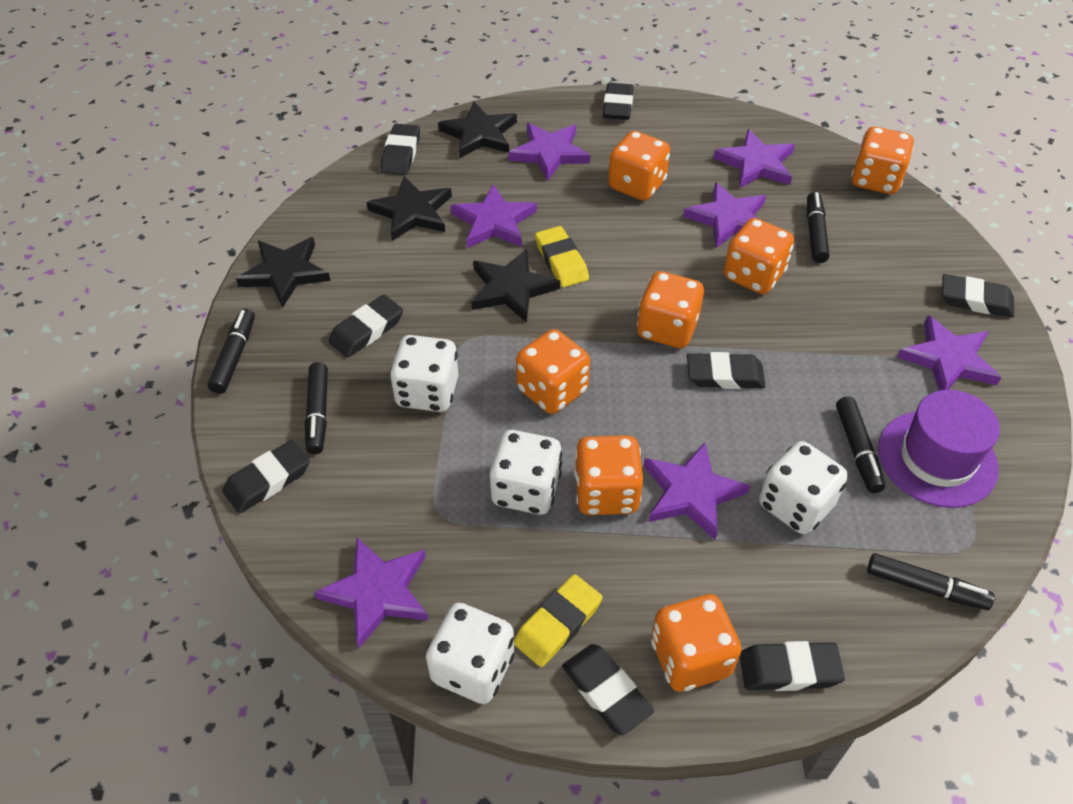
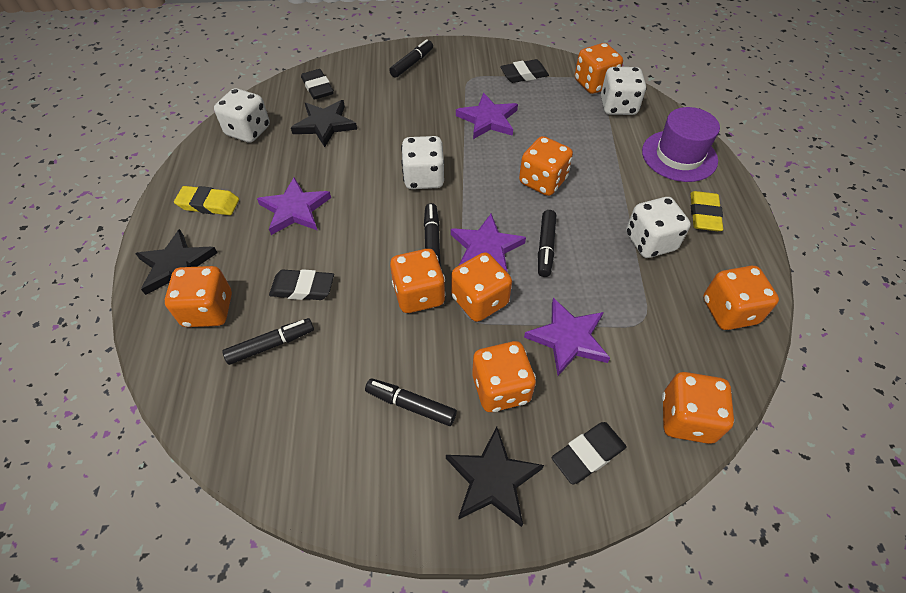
black eraser: [222,440,310,514] [328,295,403,358] [381,124,420,175] [562,644,654,735] [603,83,634,120] [687,352,766,389] [740,641,845,691] [942,274,1014,317] = 8 -> [269,269,334,300] [301,69,334,100] [500,59,549,83] [552,422,626,485] = 4
black star: [236,237,331,308] [366,176,452,241] [438,102,517,158] [471,249,560,323] = 4 -> [135,229,218,295] [291,100,357,147] [446,427,544,527] = 3
orange dice: [516,329,590,414] [574,435,643,515] [608,131,670,201] [637,271,704,348] [651,594,742,692] [724,218,794,294] [851,127,914,194] = 7 -> [165,266,232,327] [390,249,446,313] [451,252,512,322] [472,341,536,412] [519,136,573,196] [575,43,623,94] [662,372,734,444] [703,266,779,330] = 8
purple star: [314,538,429,648] [450,184,537,248] [508,123,590,181] [644,442,750,540] [683,182,766,248] [713,129,795,188] [897,315,1002,391] = 7 -> [257,177,331,235] [451,214,526,272] [456,93,518,139] [524,298,610,376] = 4

